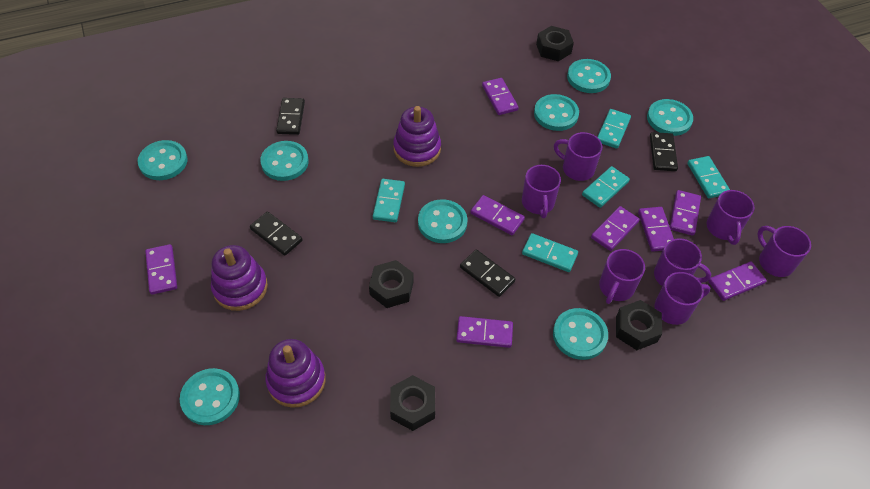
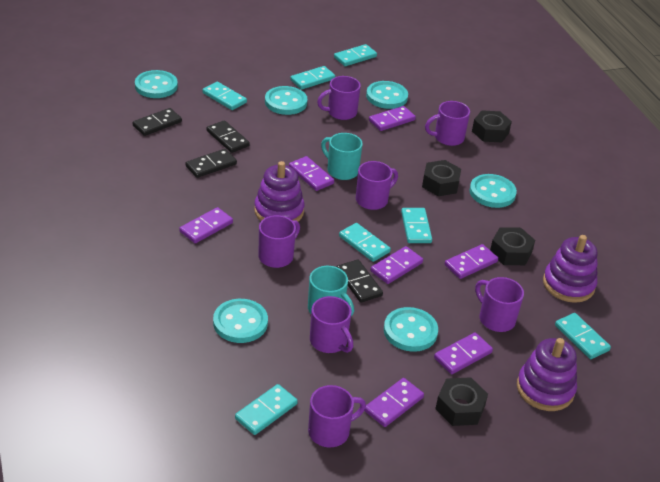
purple domino: [145,244,177,295] [456,316,513,348] [470,195,525,235] [482,78,519,115] [591,206,640,251] [638,207,674,252] [670,190,701,236] [708,262,767,301] = 8 -> [179,207,233,243] [289,156,334,191] [364,378,424,427] [369,106,416,131] [371,246,423,284] [434,332,493,374] [445,244,498,279] = 7
turquoise button: [138,140,187,180] [180,368,240,425] [260,141,309,181] [418,199,467,243] [534,94,579,131] [553,308,608,360] [567,59,611,93] [647,99,693,136] = 8 -> [135,70,178,98] [213,299,268,343] [265,86,308,115] [366,81,408,109] [384,307,438,352] [470,174,517,208] = 6
turquoise domino: [373,179,405,222] [522,233,578,272] [582,166,630,208] [597,109,631,149] [687,156,730,198] = 5 -> [202,82,247,110] [235,384,298,435] [290,66,335,90] [334,44,377,66] [339,223,391,262] [401,208,432,243] [555,313,611,359] = 7
turquoise mug: none = 0 -> [308,266,354,316] [321,133,363,180] = 2

